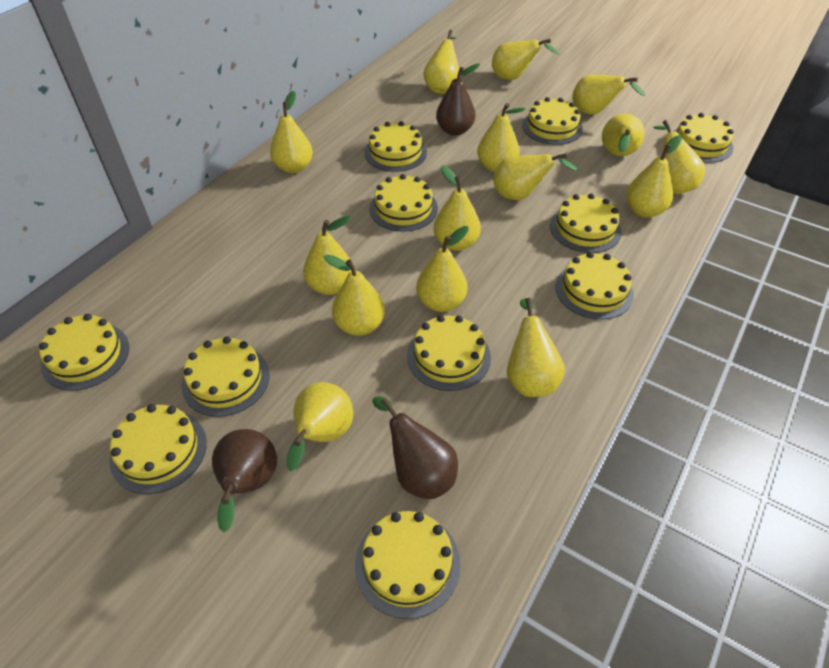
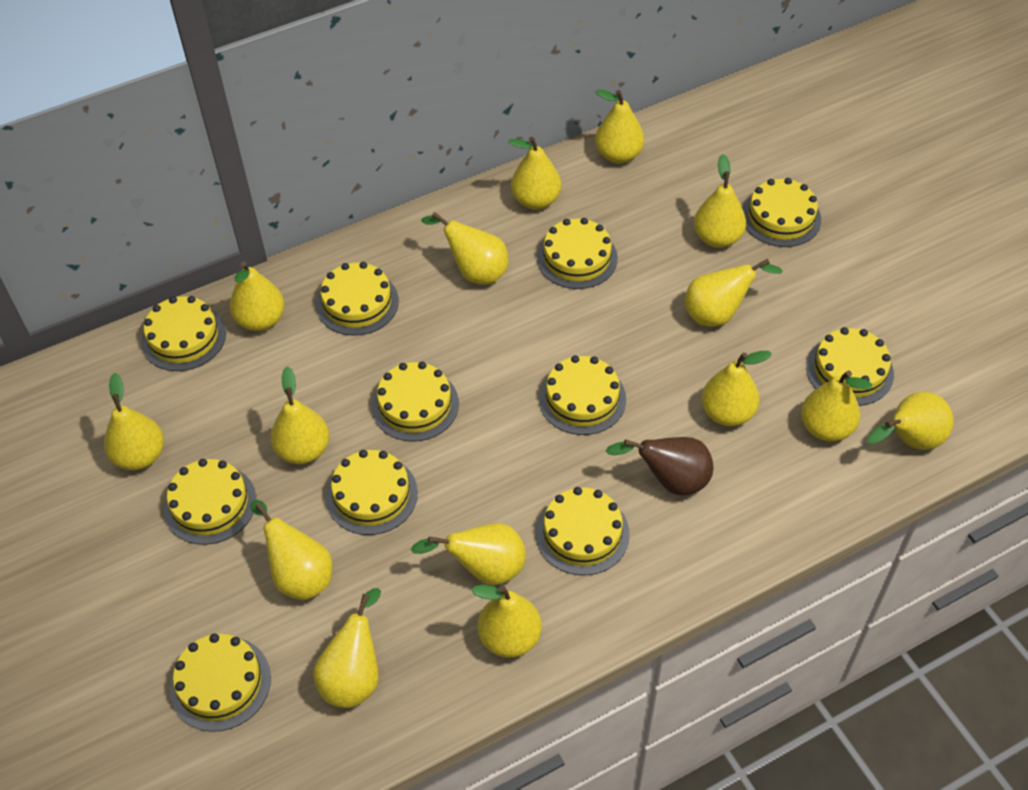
brown pear: [212,429,277,532] [372,396,458,499] [436,63,480,136] = 3 -> [606,437,713,495] = 1

